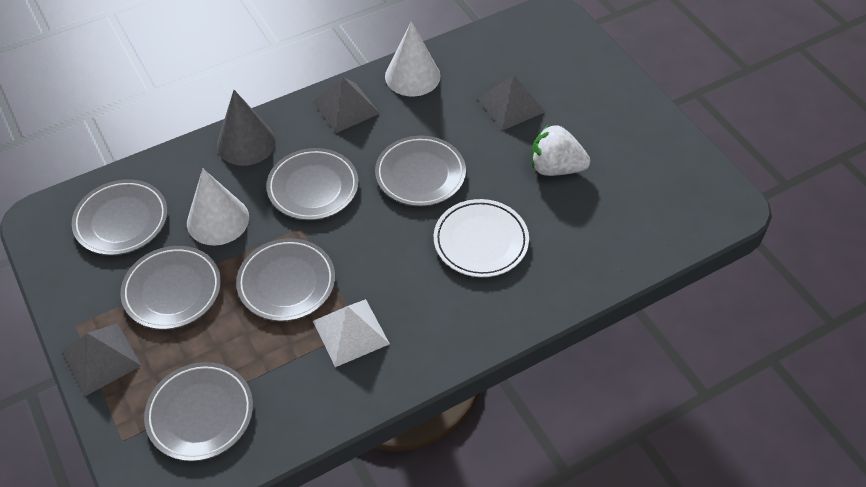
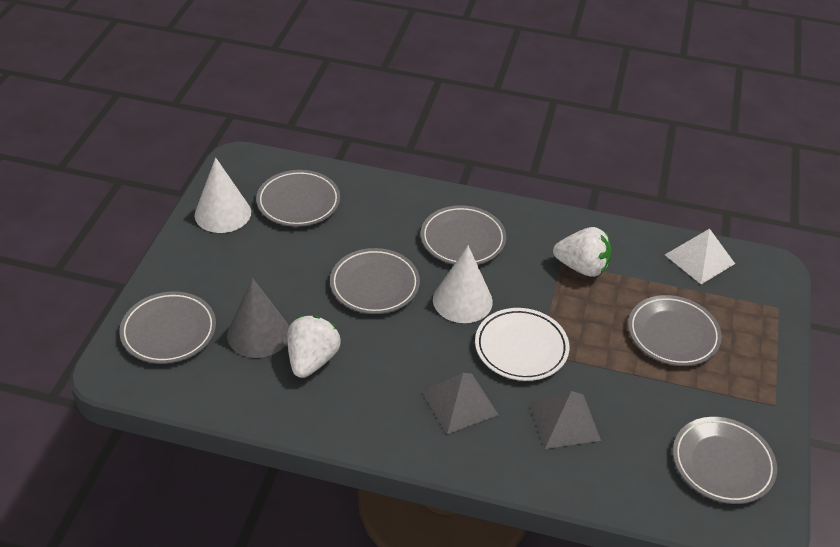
grey pyramid: [62,323,142,396] [313,77,380,133] [477,75,545,130] = 3 -> [422,373,498,434] [529,391,601,449] = 2
white strawberry: [531,125,590,176] = 1 -> [287,316,341,378] [553,227,612,277] = 2

